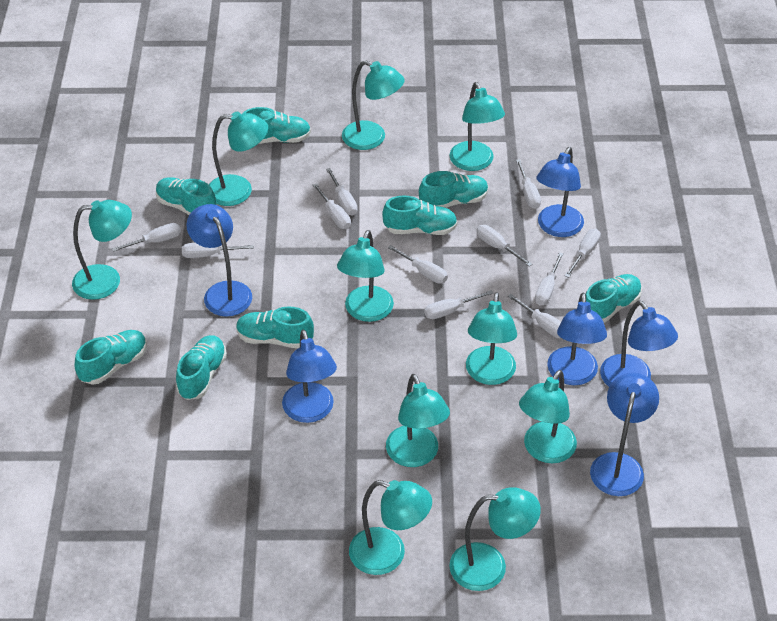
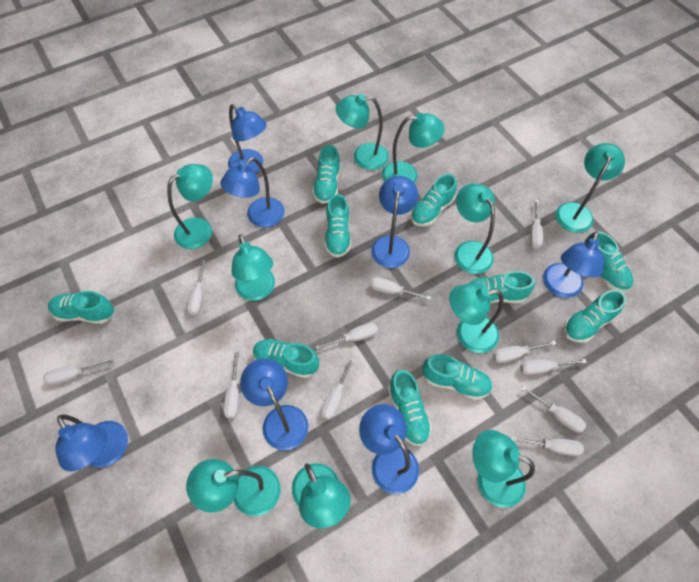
blue lamp: [186,204,252,317] [282,330,337,423] [536,147,584,237] [547,293,607,385] [590,373,659,496] [600,300,678,387] = 6 -> [55,415,128,471] [220,157,284,228] [228,104,267,173] [240,358,308,451] [359,404,419,494] [371,176,418,268] [543,231,604,298] = 7
turquoise shoe: [75,330,147,385] [156,177,216,215] [176,335,227,400] [236,306,314,348] [242,107,311,144] [382,196,458,235] [419,171,488,208] [585,274,642,323] = 8 -> [48,291,114,324] [253,339,319,378] [312,145,341,204] [324,194,351,258] [388,370,432,446] [411,174,457,226] [422,354,492,400] [468,271,535,303] [564,290,626,343] [584,231,633,292] = 10

